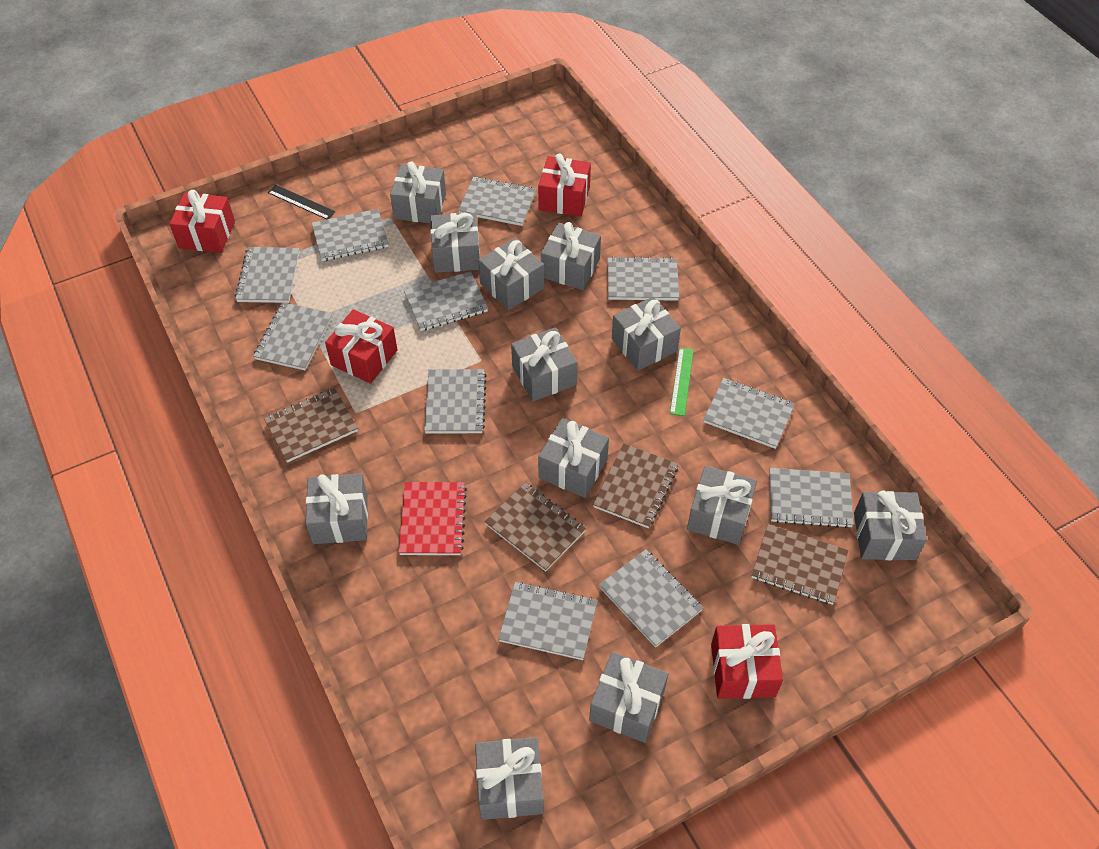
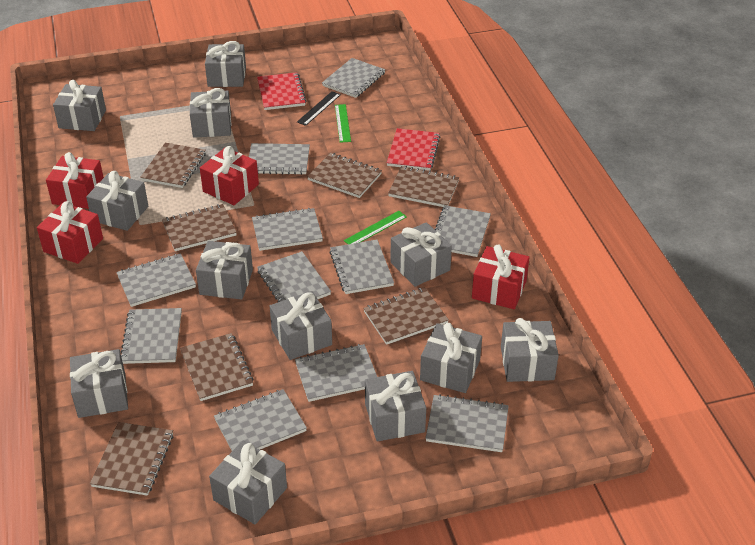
brown notebook: [264,388,358,463] [484,483,586,572] [593,443,678,528] [751,524,849,605] = 4 -> [90,422,173,496] [140,143,206,188] [162,204,237,251] [180,333,254,401] [307,153,382,198] [363,287,449,345] [388,166,459,207] = 7
green ruler: [670,347,694,416] = 1 -> [335,104,351,143] [344,211,407,244] = 2
red notebook: [398,482,467,555] = 1 -> [257,72,306,110] [387,128,440,171] = 2

